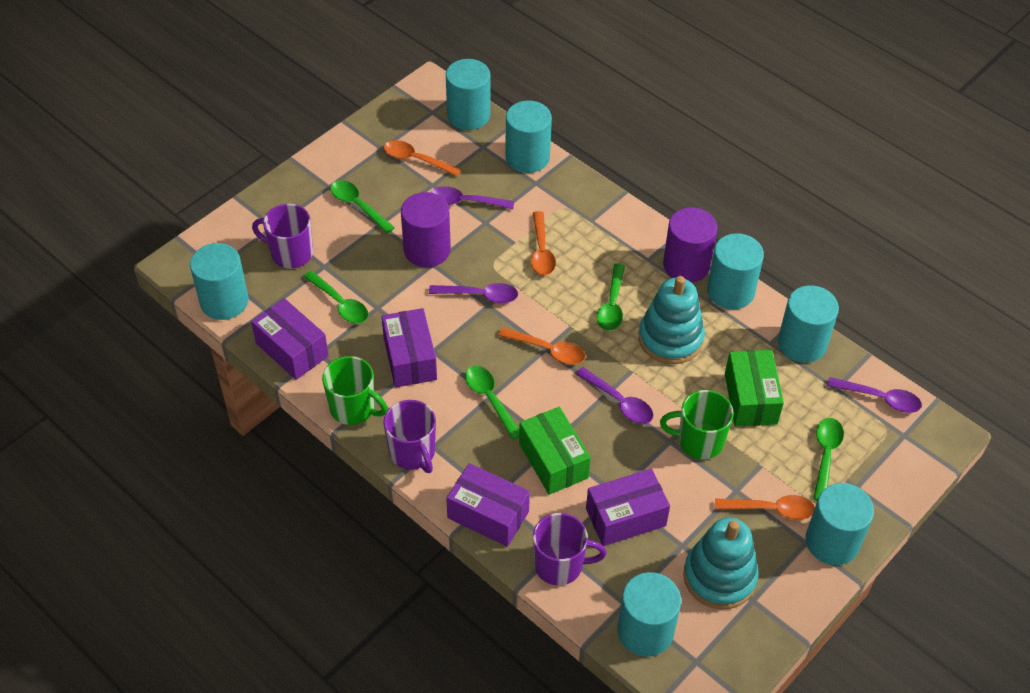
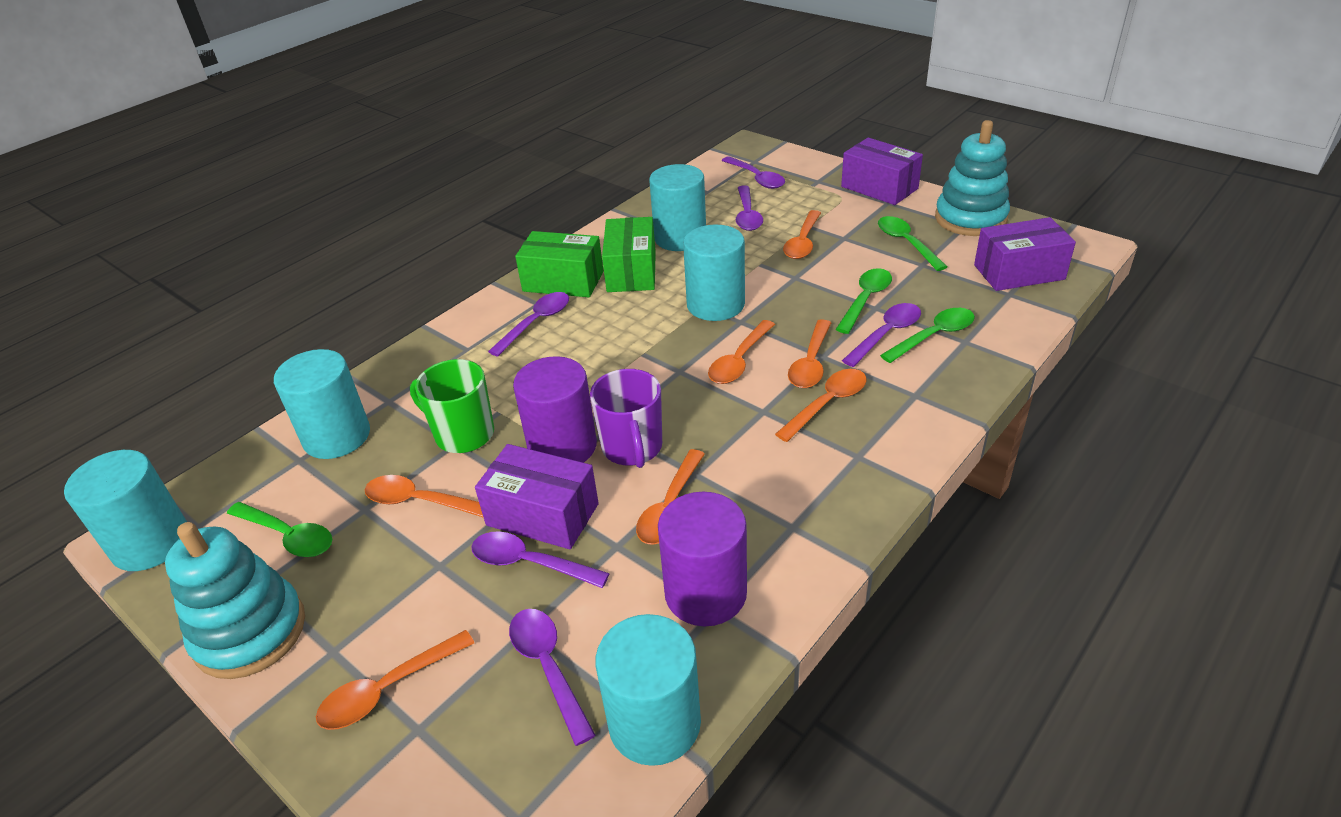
green mug: [322,356,388,425] [660,390,734,459] = 2 -> [410,359,494,453] = 1
green spoon: [303,271,368,324] [330,180,395,233] [465,366,519,440] [597,263,625,331] [813,418,844,500] = 5 -> [227,502,332,557] [836,268,892,334] [878,216,948,271] [880,308,975,363] = 4
orange spoon: [384,140,461,176] [498,327,585,365] [531,211,556,275] [715,495,815,520] = 4 -> [316,630,474,730] [365,475,484,518] [636,449,705,545] [708,320,775,384] [775,369,867,442] [783,210,821,259] [788,319,831,388] = 7
purple box: [251,298,329,380] [382,308,437,388] [446,463,530,547] [586,469,670,546] = 4 -> [475,444,599,549] [841,138,923,205] [974,217,1076,291] = 3
purple mug: [252,204,313,268] [383,400,436,473] [533,513,607,586] = 3 -> [590,369,662,468] = 1
purple spoon: [429,283,518,303] [430,186,514,209] [576,367,653,424] [827,377,922,413] = 4 -> [471,531,610,588] [488,292,569,357] [509,609,596,746] [722,156,785,189] [736,185,763,231] [842,303,921,367] = 6
turquoise cylinder: [190,243,249,320] [446,59,491,130] [505,101,552,173] [618,572,681,657] [707,233,764,309] [778,285,839,363] [806,483,874,565] = 7 -> [64,450,187,571] [274,349,370,459] [596,614,701,766] [649,164,706,251] [683,225,745,321] = 5

